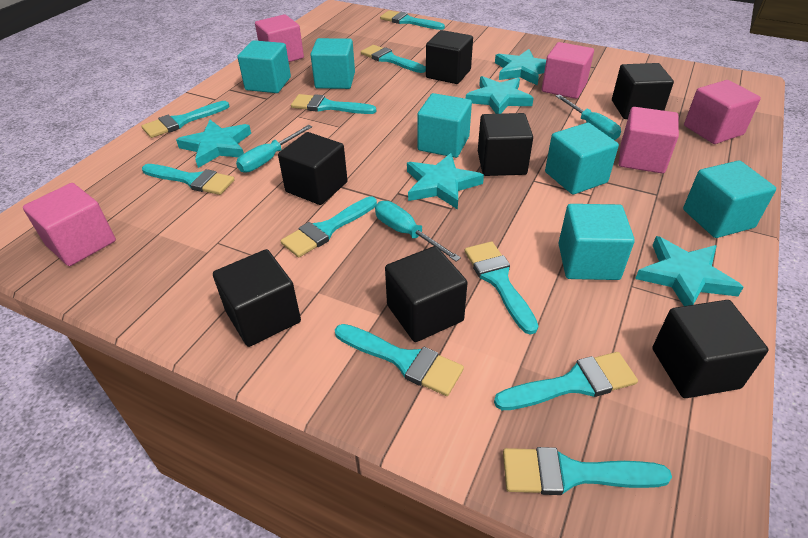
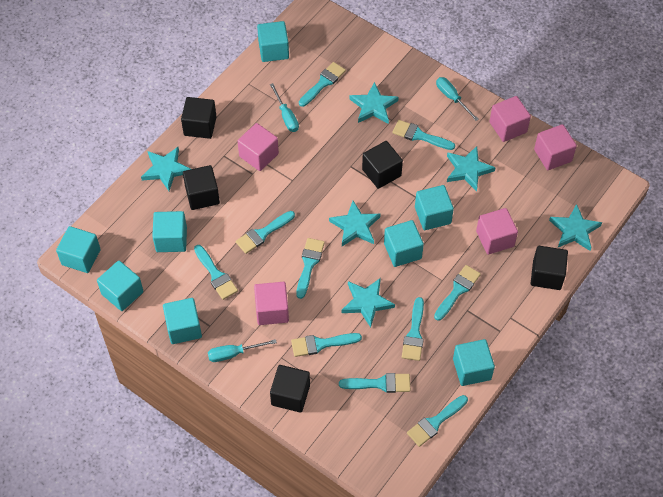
black cube: [213,249,301,347] [278,132,348,205] [385,246,468,342] [426,30,473,84] [478,113,533,176] [612,63,674,119] [652,300,768,398] = 7 -> [181,97,217,139] [183,165,220,210] [270,365,310,413] [362,141,403,189] [530,246,568,290] = 5
turquoise cube: [238,40,291,93] [310,38,355,89] [417,93,472,158] [545,123,619,195] [558,204,635,280] [683,160,776,238] = 6 -> [56,226,101,273] [97,261,144,311] [152,211,187,252] [163,298,202,344] [257,21,289,62] [384,220,424,267] [415,185,454,230] [453,339,495,386] = 8
turquoise star: [176,120,251,168] [407,153,484,210] [466,76,533,114] [495,49,546,85] [635,236,744,306] = 5 -> [141,147,191,191] [329,201,381,246] [341,278,395,328] [350,82,399,124] [447,146,496,192] [549,204,602,251] = 6

